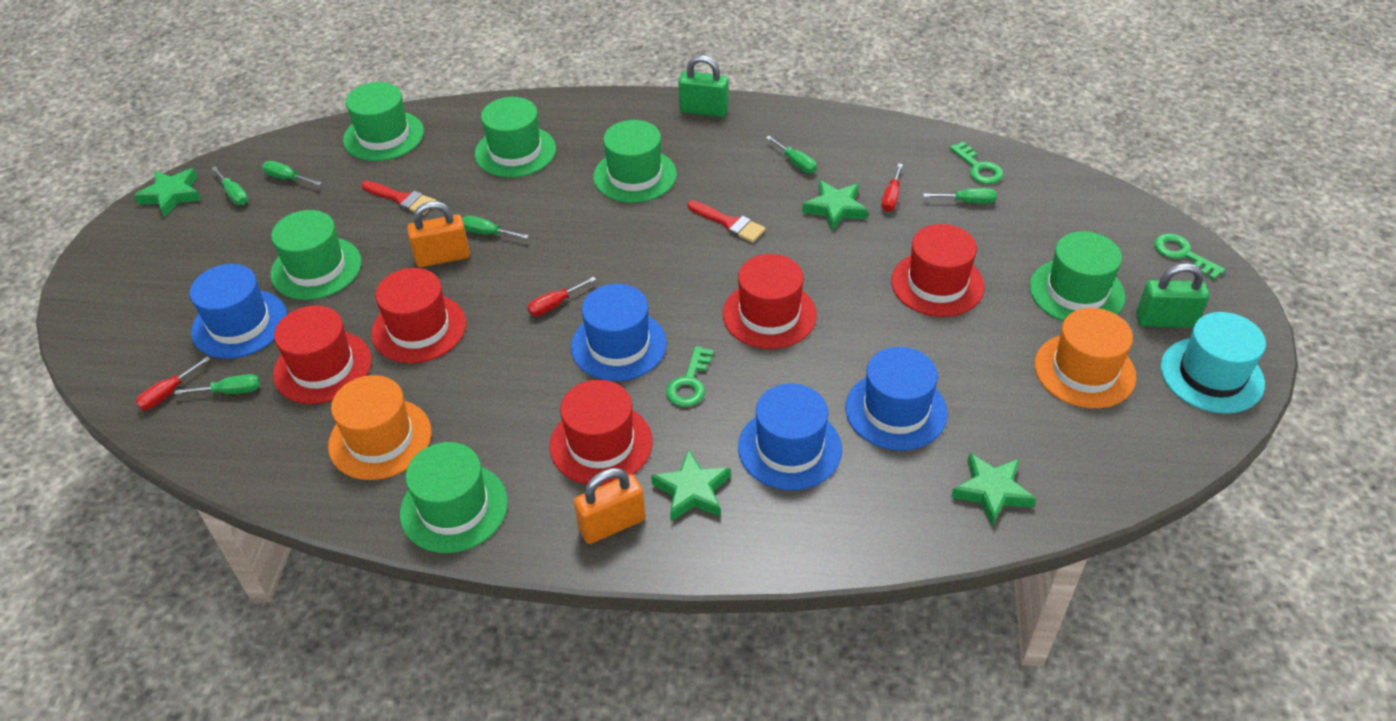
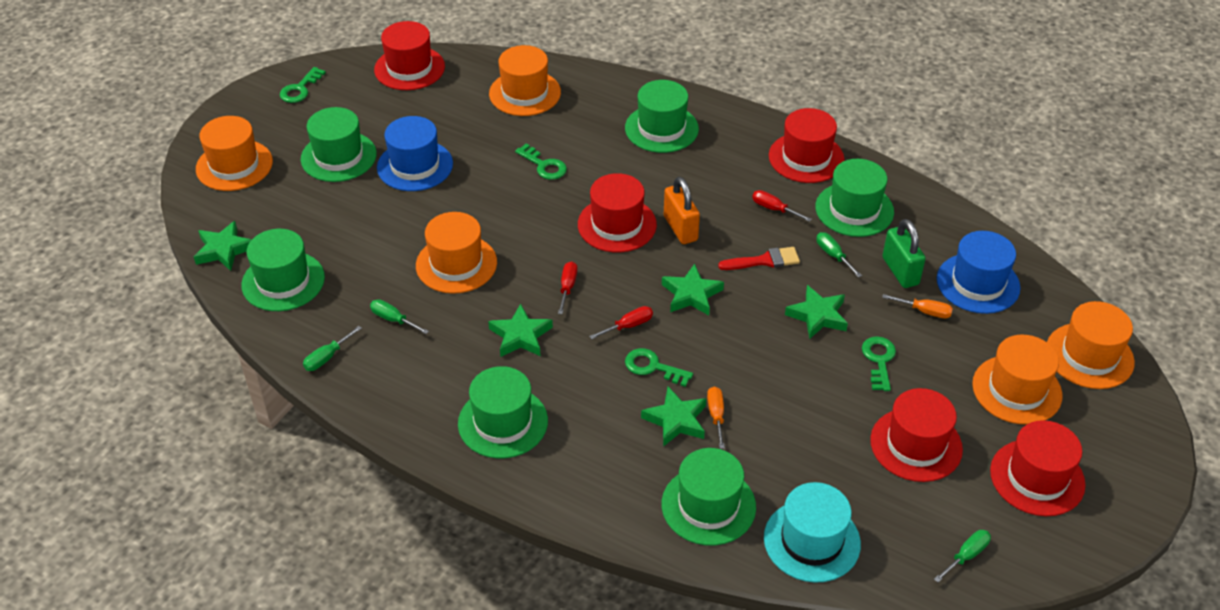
blue hat: [190,264,287,359] [571,284,667,381] [738,384,842,490] [845,347,948,451] = 4 -> [377,116,453,191] [937,231,1020,314] = 2
green key: [666,346,714,407] [950,141,1003,184] [1154,234,1225,280] = 3 -> [280,67,326,103] [515,144,567,180] [625,348,693,387] [862,336,896,391] = 4
green padlock: [678,55,729,117] [1136,263,1209,328] = 2 -> [882,219,926,288] = 1
green screwdriver: [175,374,260,394] [211,166,248,205] [262,161,322,186] [462,216,529,239] [766,136,817,173] [923,188,997,204] = 6 -> [303,326,362,371] [370,299,429,334] [816,232,862,278] [934,530,991,582] = 4
green star: [134,168,201,217] [651,449,731,521] [802,180,868,231] [951,453,1036,526] = 4 -> [194,221,252,271] [488,304,553,357] [641,387,706,447] [662,264,724,315] [785,285,848,339] = 5
orange hat: [328,375,431,480] [1035,308,1136,409] = 2 -> [196,116,273,191] [416,212,497,294] [489,45,561,116] [972,335,1063,425] [1047,301,1135,389] = 5
orange padlock: [407,201,470,267] [574,468,645,544] = 2 -> [664,177,700,244] = 1
orange screwdriver: none = 0 -> [707,387,725,449] [882,294,953,318] = 2
red brush: [361,181,436,215] [687,200,766,243] = 2 -> [718,247,800,270] = 1

